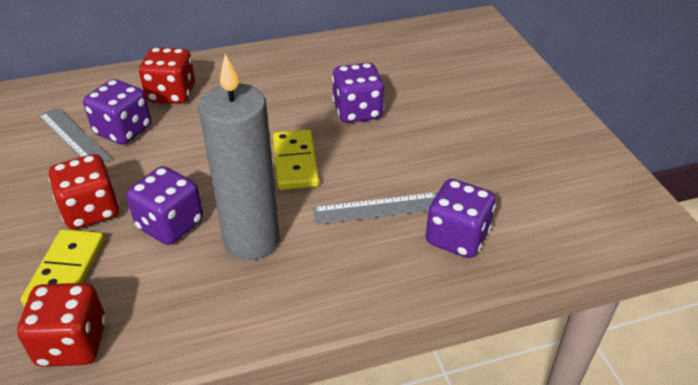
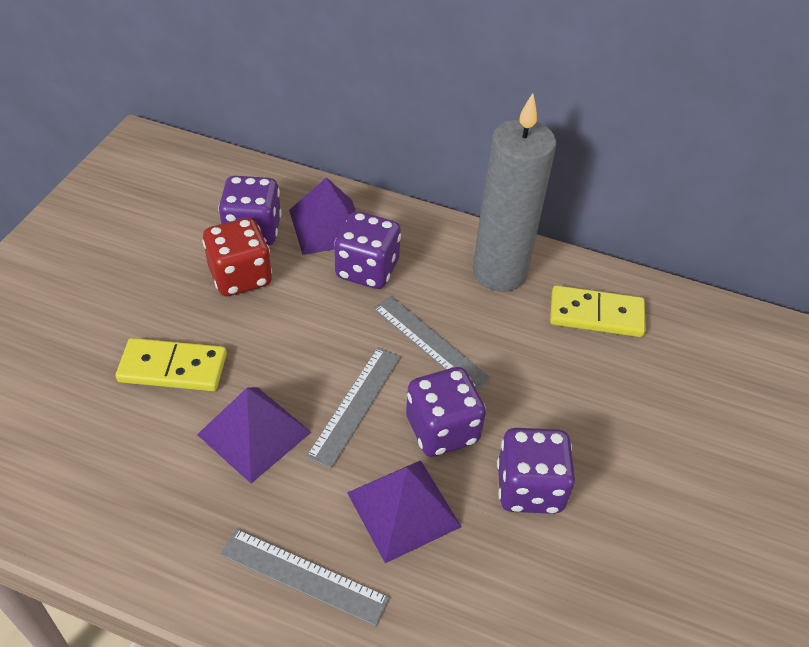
grey ruler: [39,107,111,162] [313,192,437,224] = 2 -> [220,529,390,626] [306,347,401,469] [373,296,491,390] = 3
purple pyramid: none = 0 -> [197,387,311,483] [289,177,356,255] [347,460,461,563] = 3
red dice: [17,283,106,367] [48,154,119,229] [139,47,195,104] = 3 -> [202,218,272,296] = 1

